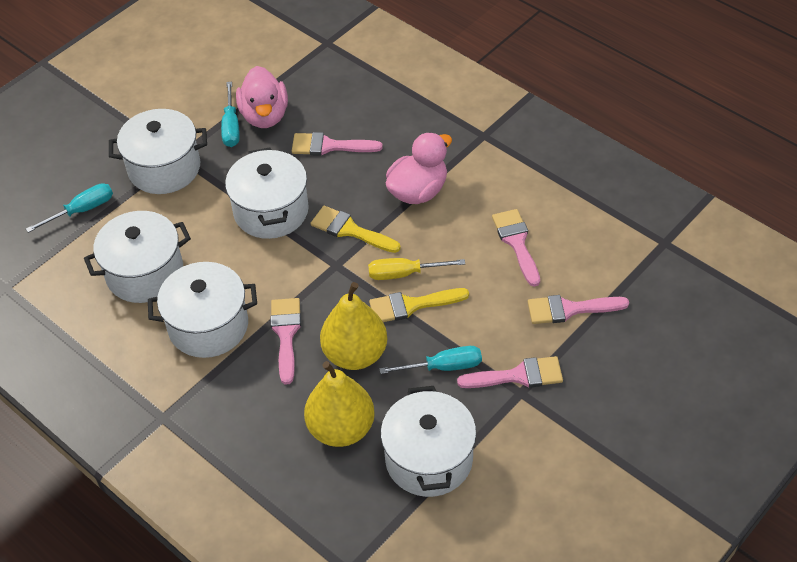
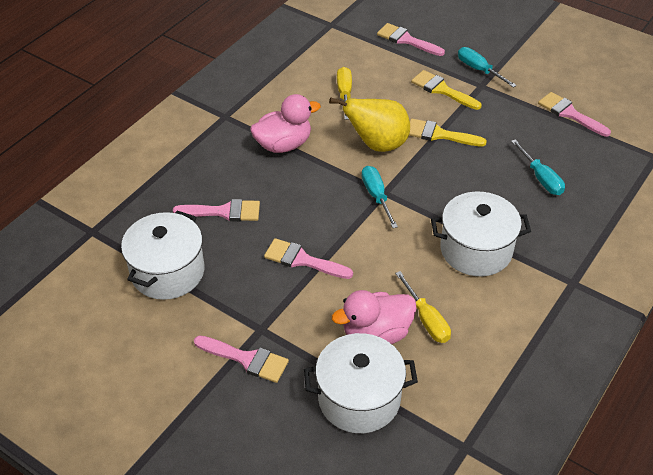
white pot: [84,211,191,303] [109,109,207,194] [148,262,257,358] [225,148,309,239] [381,386,476,497] = 5 -> [121,211,204,300] [304,333,418,433] [431,191,531,276] = 3
yellow pear: [304,361,375,447] [320,282,387,370] = 2 -> [329,97,410,152] = 1
yellow screwdriver: [368,258,465,280] = 1 -> [337,67,352,120] [395,271,451,343] = 2

